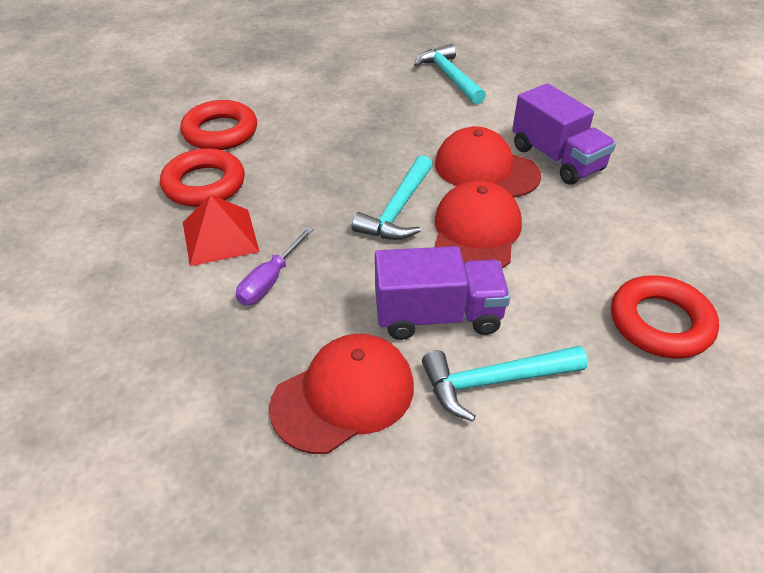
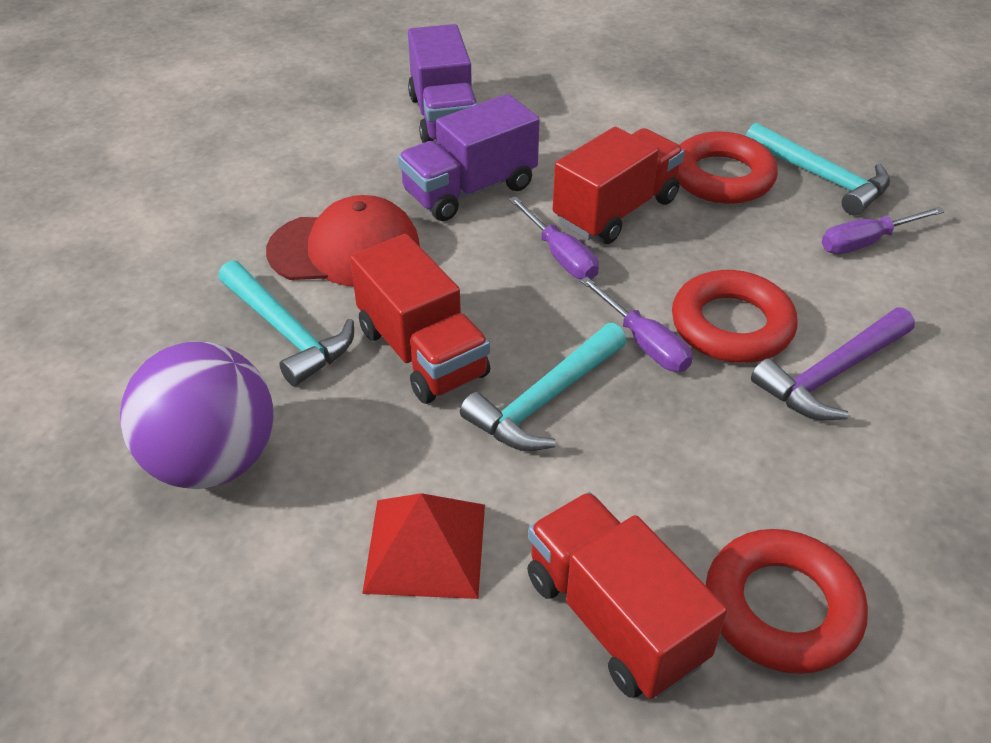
purple ball: none = 0 -> [120,342,273,489] = 1
purple hammer: none = 0 -> [751,308,915,420] = 1
purple screwdriver: [236,226,314,305] = 1 -> [509,196,599,280] [580,277,693,372] [822,207,945,254] = 3
red cap: [269,334,414,454] [434,180,522,269] [435,126,541,198] = 3 -> [266,195,420,286] = 1
red truck: none = 0 -> [350,234,490,404] [527,492,727,699] [553,127,684,244] = 3

